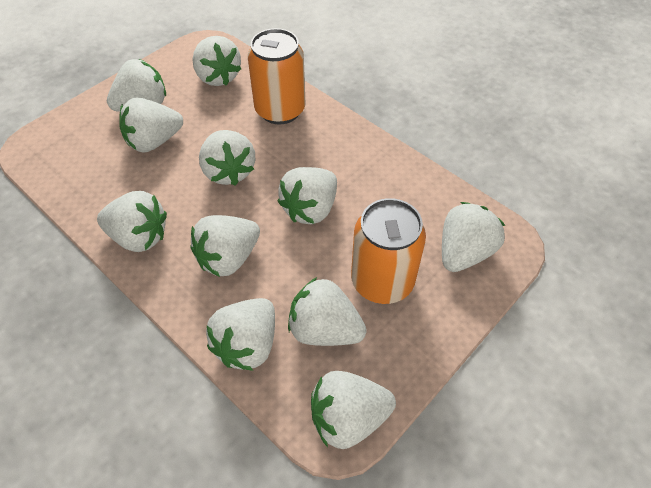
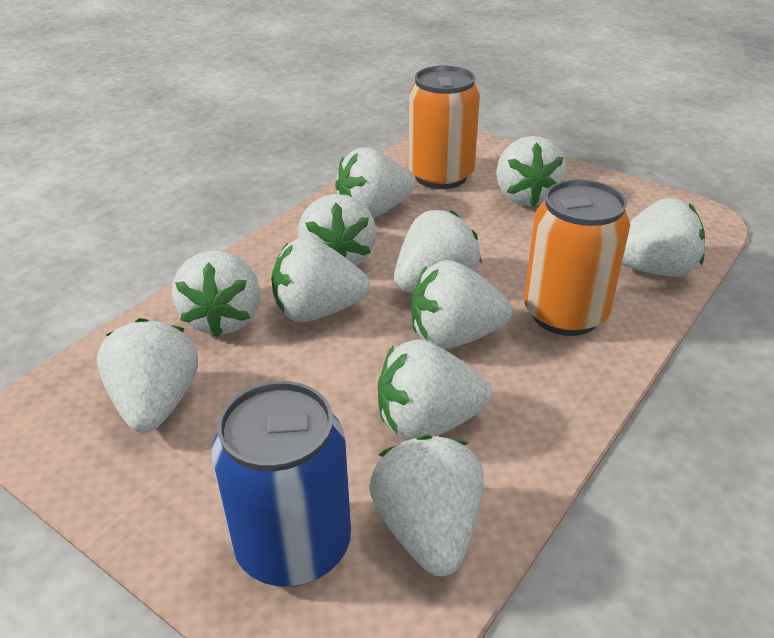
blue can: none = 0 -> [212,381,351,587] = 1

